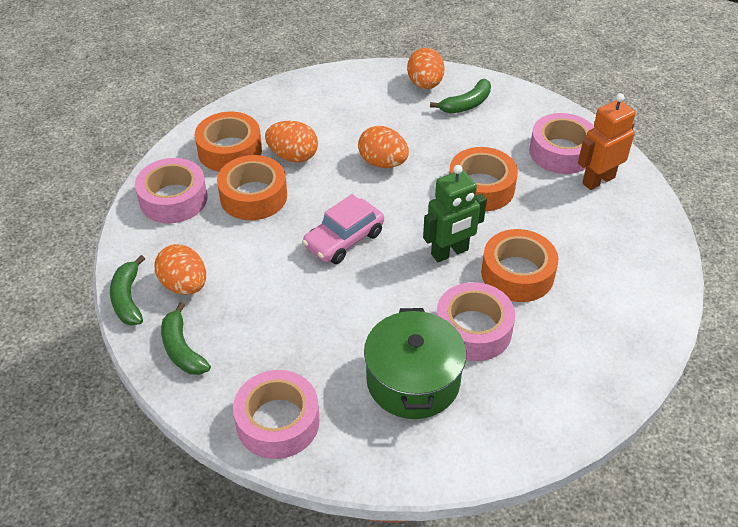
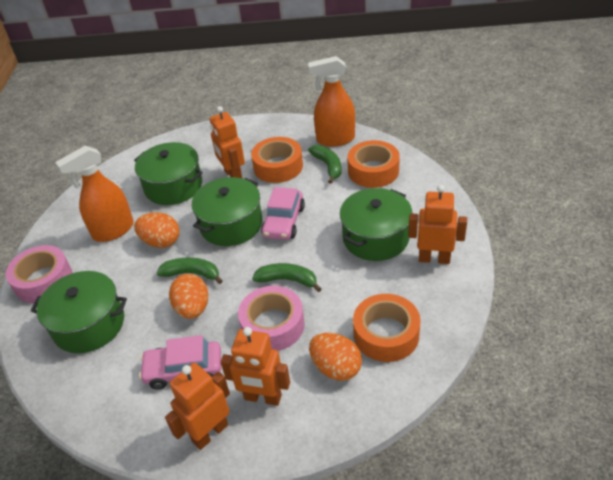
green pot: [364,308,466,419] = 1 -> [31,271,127,353] [134,142,203,205] [192,177,262,246] [340,188,413,261] = 4
green robot: [423,165,487,262] = 1 -> none = 0
orange egg: [155,244,206,295] [265,121,318,162] [358,126,409,168] [407,48,445,89] = 4 -> [134,212,180,248] [169,274,208,319] [309,333,362,381] = 3
orange robot: [578,93,635,190] = 1 -> [165,363,230,450] [210,106,245,178] [221,327,290,406] [408,185,467,264] = 4
orange spray bottle: none = 0 -> [55,146,134,242] [308,56,355,147] = 2
orange tape: [195,112,262,172] [217,155,287,220] [449,147,518,211] [481,229,558,302] = 4 -> [251,137,303,183] [347,140,400,188] [353,294,421,362] = 3
pink car: [302,194,384,264] = 1 -> [139,335,221,390] [261,187,305,240] = 2
pink tape: [135,158,207,223] [233,370,320,459] [436,282,515,361] [529,113,595,174] = 4 -> [6,245,72,303] [238,286,305,351] = 2

